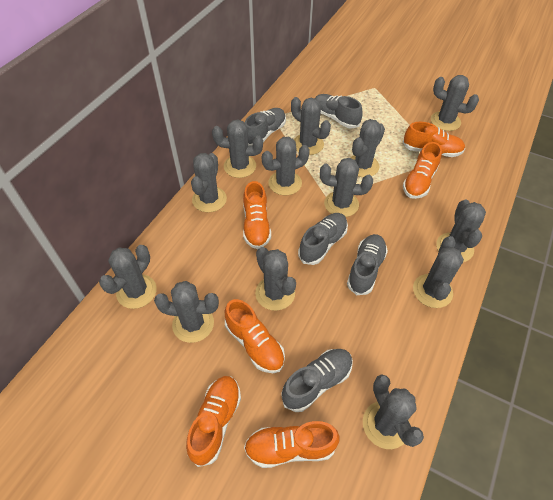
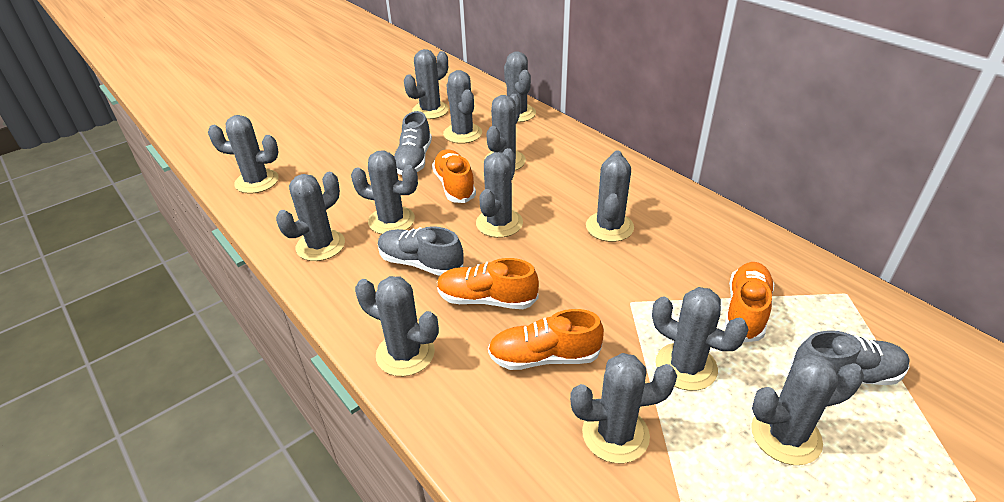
grey shoe: [245,108,286,146] [281,349,353,412] [298,213,348,265] [315,94,362,129] [347,234,388,295] = 5 -> [378,226,464,276] [394,111,432,175] [791,330,910,385] = 3
orange shoe: [186,376,241,467] [225,299,285,373] [243,181,271,249] [244,421,340,468] [402,122,465,157] [403,142,442,199] = 6 -> [432,149,476,203] [437,258,539,309] [488,309,604,370] [725,262,774,342] = 4

